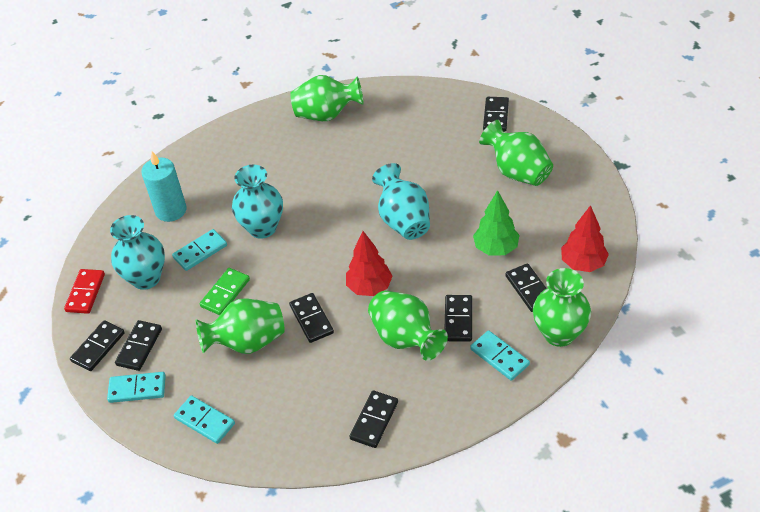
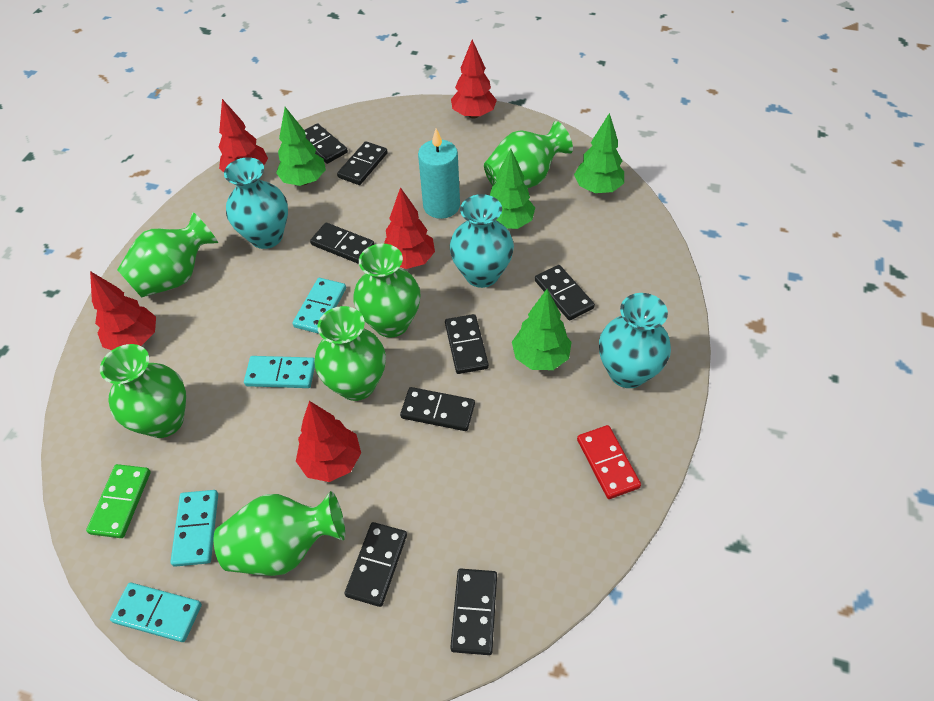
black domino: [70,320,125,371] [115,320,162,371] [289,293,334,343] [349,391,398,448] [444,295,472,342] [483,97,509,132] [505,263,547,312] = 7 -> [304,123,348,164] [310,223,374,264] [337,141,388,185] [344,522,407,607] [400,387,475,431] [445,314,489,374] [450,569,497,655] [535,265,595,321] = 8
green tree: [473,190,519,256] = 1 -> [276,107,326,186] [490,149,535,229] [512,289,571,370] [574,113,624,193] = 4
green vase: [196,298,285,354] [290,75,364,121] [368,291,448,361] [479,120,553,186] [533,268,591,347] = 5 -> [100,344,186,438] [117,212,218,297] [214,491,345,576] [314,306,386,401] [353,243,420,338] [484,121,573,188] = 6
red tree: [346,231,393,296] [561,205,609,272] = 2 -> [90,271,156,350] [219,99,268,172] [296,401,361,482] [384,187,435,269] [451,39,497,119] = 5

